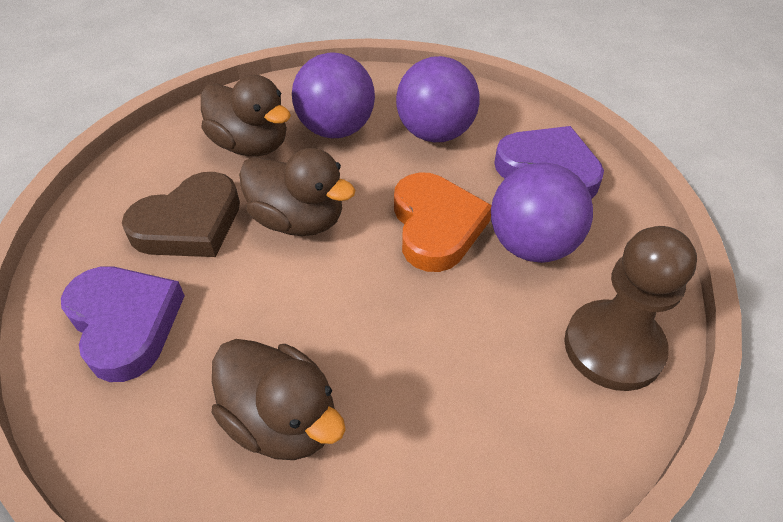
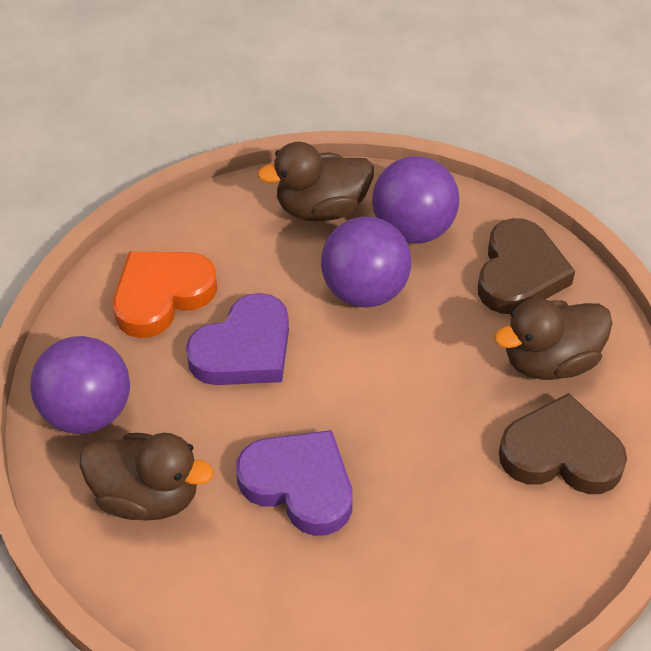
brown heart: [122,172,240,257] = 1 -> [478,218,575,314] [499,393,627,494] = 2
brown pawn: [564,226,697,391] = 1 -> none = 0

